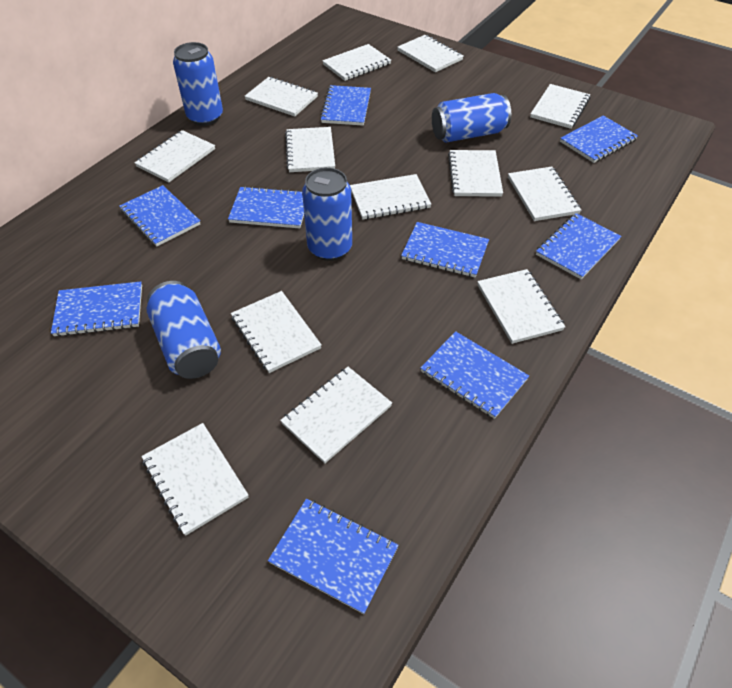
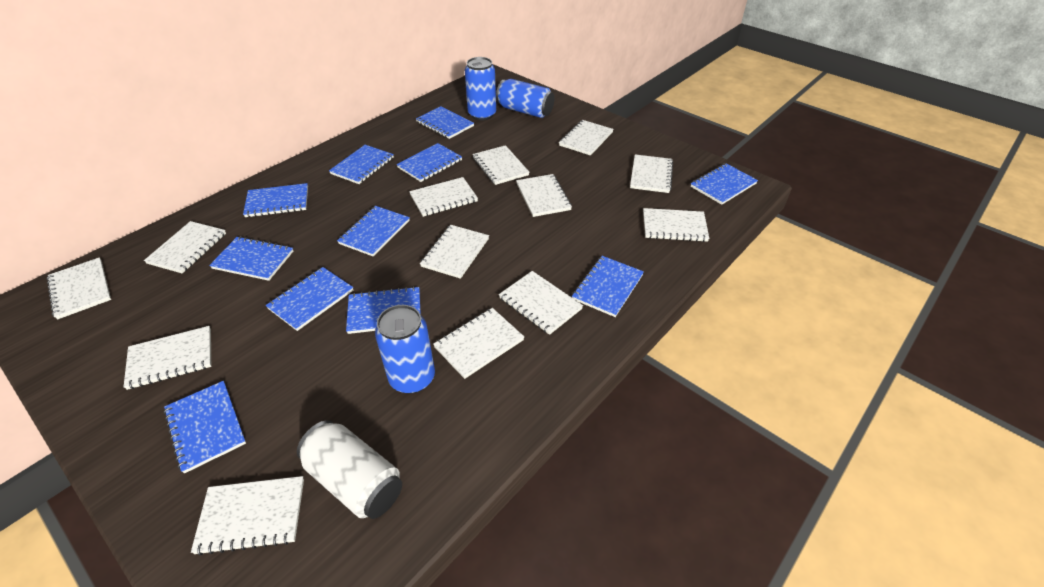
blue can: [147,281,221,379] [173,42,223,126] [302,168,352,261] [432,93,511,143] = 4 -> [375,305,435,394] [465,57,496,120] [496,79,554,118] = 3
blue notebook: [51,281,142,337] [119,185,200,247] [228,186,304,228] [268,498,399,614] [320,85,371,126] [401,222,489,278] [421,331,529,419] [536,213,621,279] [560,116,638,163] = 9 -> [164,381,246,473] [209,236,293,281] [243,183,308,217] [266,267,354,331] [329,145,394,184] [337,206,410,256] [346,286,421,334] [396,143,462,182] [416,106,474,139] [572,256,644,317] [691,163,758,205] = 11
white can: none = 0 -> [297,420,402,519] = 1

